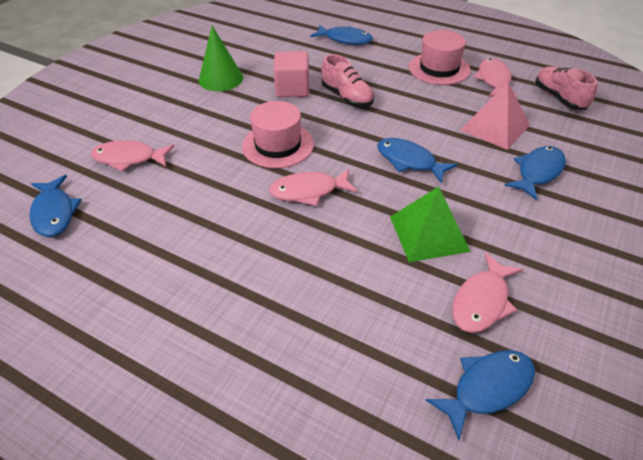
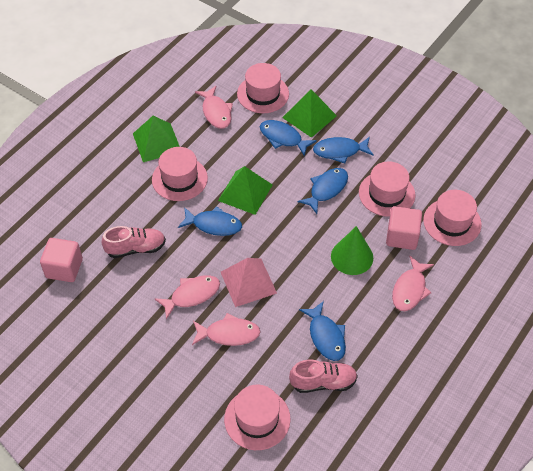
green pyramid: [390,186,471,262] = 1 -> [133,116,180,162] [218,166,273,215] [282,89,337,138] = 3
pink cube: [273,51,309,97] = 1 -> [40,238,83,282] [386,206,422,250] = 2
pink hat: [242,101,314,168] [409,30,470,85] = 2 -> [152,147,208,201] [224,385,291,450] [237,63,289,113] [359,161,415,217] [423,190,482,246] = 5

